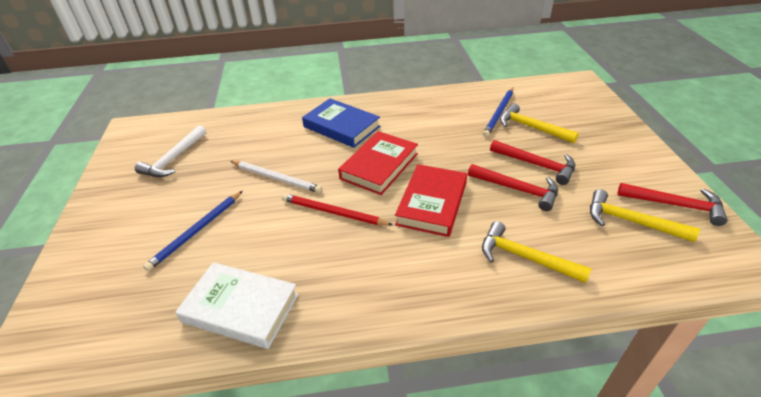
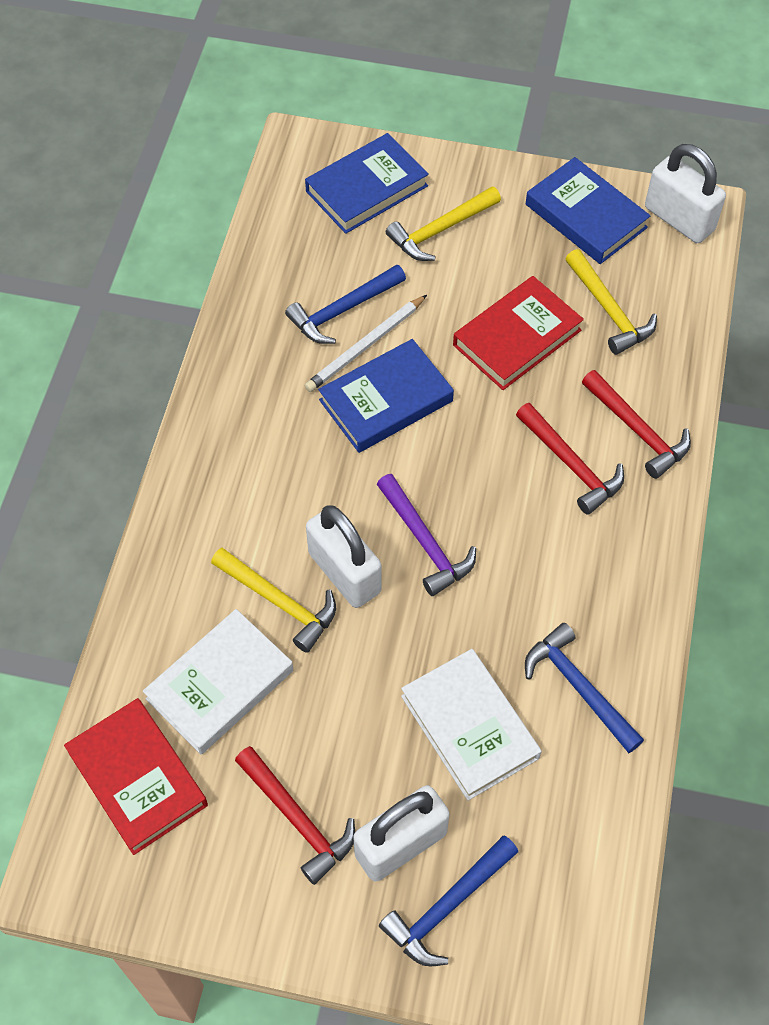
blue book: [302,98,380,148] = 1 -> [305,133,429,234] [318,339,454,453] [526,157,651,264] = 3
blue hammer: none = 0 -> [285,265,406,344] [379,835,518,966] [525,623,644,753] = 3
blue pencil: [143,191,242,271] [483,88,513,137] = 2 -> none = 0
purple hammer: none = 0 -> [377,474,476,596] = 1
red pencil: [282,194,393,226] = 1 -> none = 0
white book: [175,262,299,349] = 1 -> [143,609,293,754] [401,649,541,801] = 2
white hammer: [135,125,206,177] = 1 -> none = 0
white padlock: none = 0 -> [306,505,382,608] [353,785,450,882] [645,144,726,243] = 3

